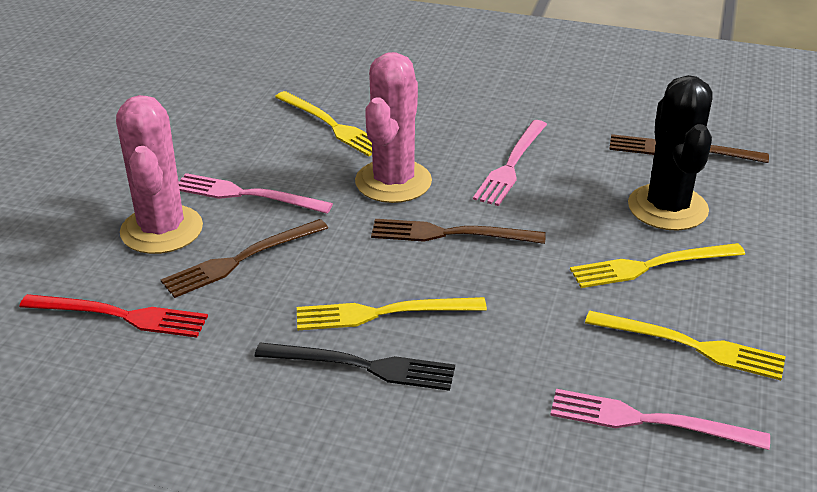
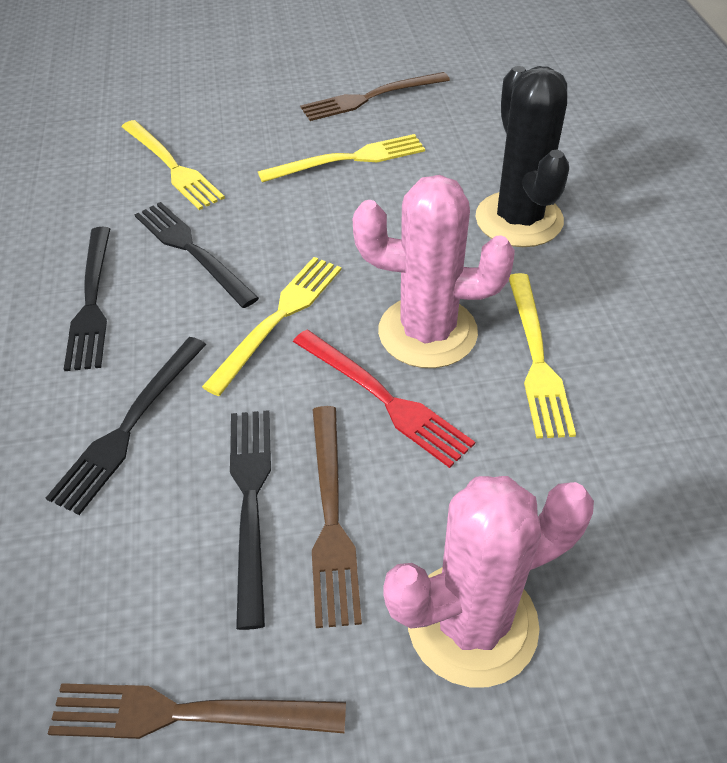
black fork: [254,343,455,391] = 1 -> [46,337,206,515] [64,227,110,371] [134,202,259,308] [230,410,271,630] = 4
pink fork: [178,173,333,214] [473,120,547,206] [550,389,770,450] = 3 -> none = 0

